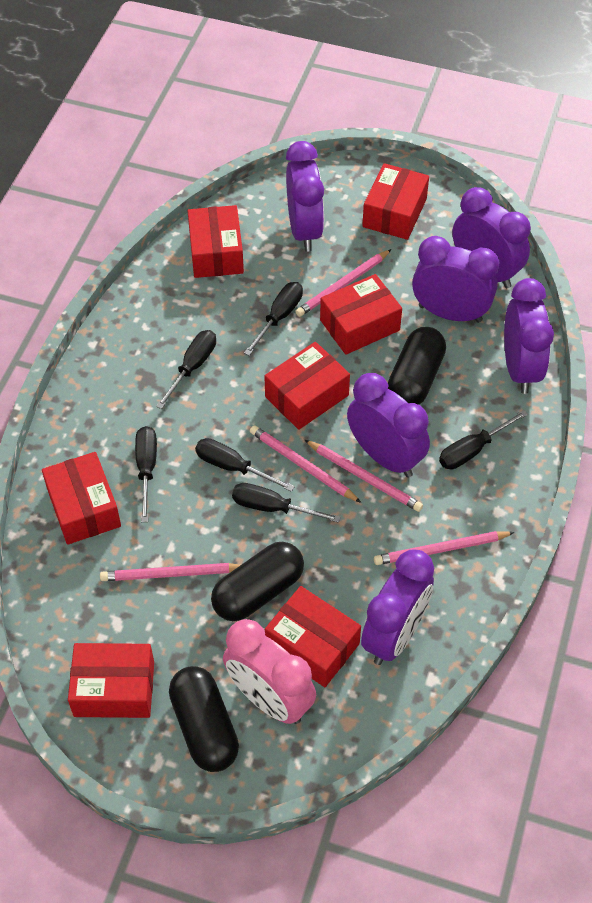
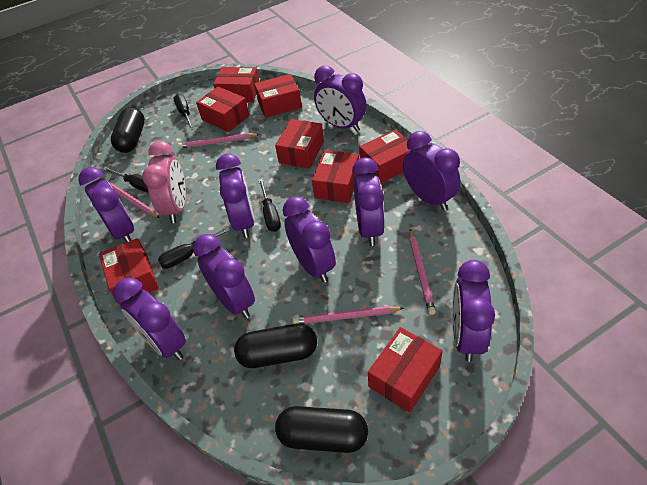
black screwdriver: [135,426,157,522] [156,330,216,409] [195,438,295,492] [232,483,341,523] [244,282,303,356] [439,410,528,469] = 6 -> [103,167,148,192] [158,227,230,269] [173,94,194,130] [259,179,281,232] = 4
pink pencil: [100,563,240,581] [250,425,361,503] [295,249,392,317] [305,440,423,512] [374,531,515,565] = 5 -> [106,180,160,218] [178,133,260,148] [293,306,404,324] [409,229,436,315] = 4
purple clock: [286,141,324,252] [347,373,430,477] [361,549,434,665] [412,236,500,323] [452,187,531,288] [504,278,554,394] = 6 -> [78,167,134,242] [113,278,186,360] [193,234,255,319] [216,154,255,238] [283,196,336,283] [314,66,366,132] [352,158,385,246] [403,131,460,211] [452,260,495,362] = 9
red box: [42,452,121,545] [68,643,154,718] [188,205,244,278] [264,342,350,430] [265,586,361,687] [320,274,402,355] [362,163,429,240] = 7 -> [99,238,159,305] [196,87,249,132] [213,67,260,102] [254,74,302,118] [275,119,324,169] [312,150,359,203] [359,130,411,184] [368,327,443,413] = 8

